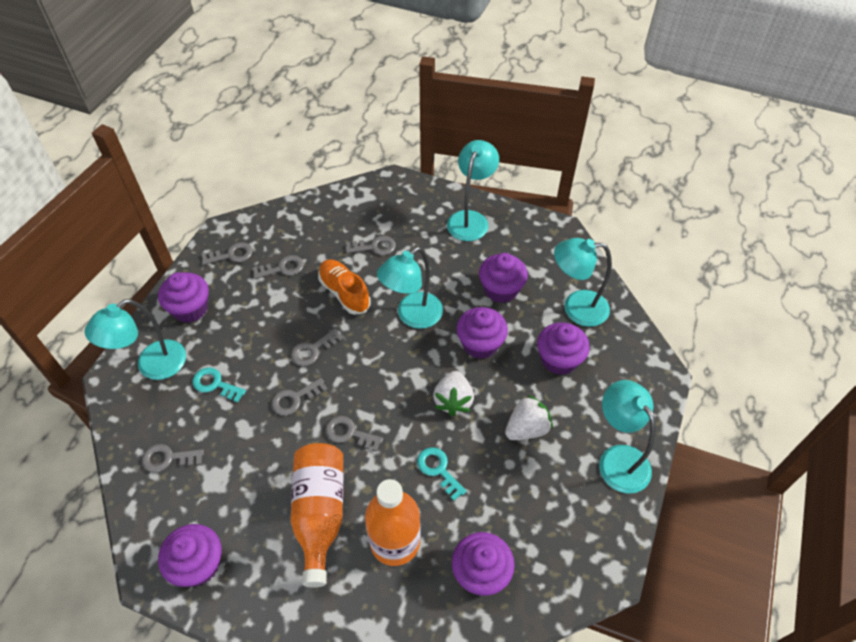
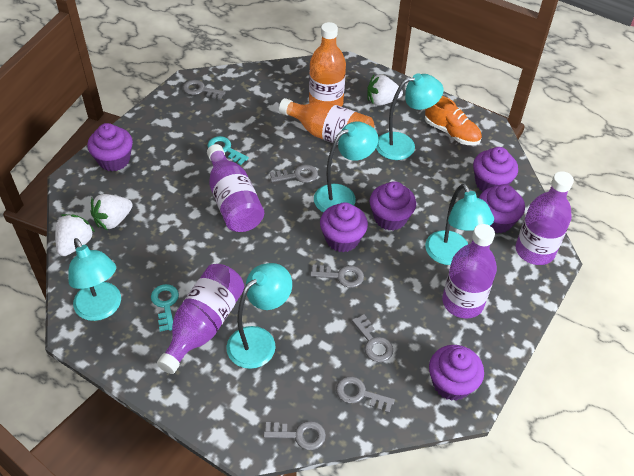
grey key: [142,444,204,473] [202,242,253,265] [252,255,304,279] [271,378,328,416] [291,329,343,366] [325,416,383,452] [346,236,396,255] = 7 -> [183,80,226,100] [263,421,326,450] [270,164,318,183] [310,265,364,288] [336,376,395,413] [352,314,393,362] = 6
purple bottle: none = 0 -> [157,264,245,374] [207,144,264,232] [442,224,497,318] [516,171,574,265] = 4
white strawberry: [433,371,474,416] [505,395,553,440] = 2 -> [55,214,95,256] [90,194,133,230] [367,75,403,106] = 3

